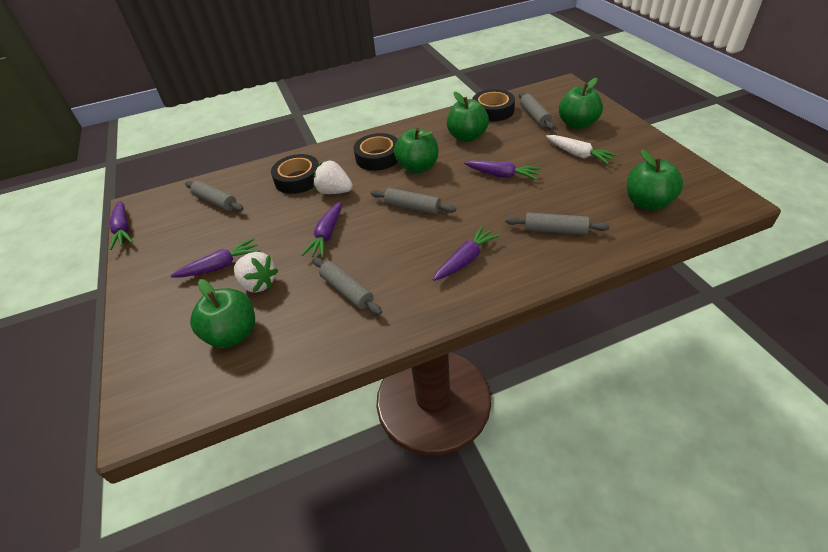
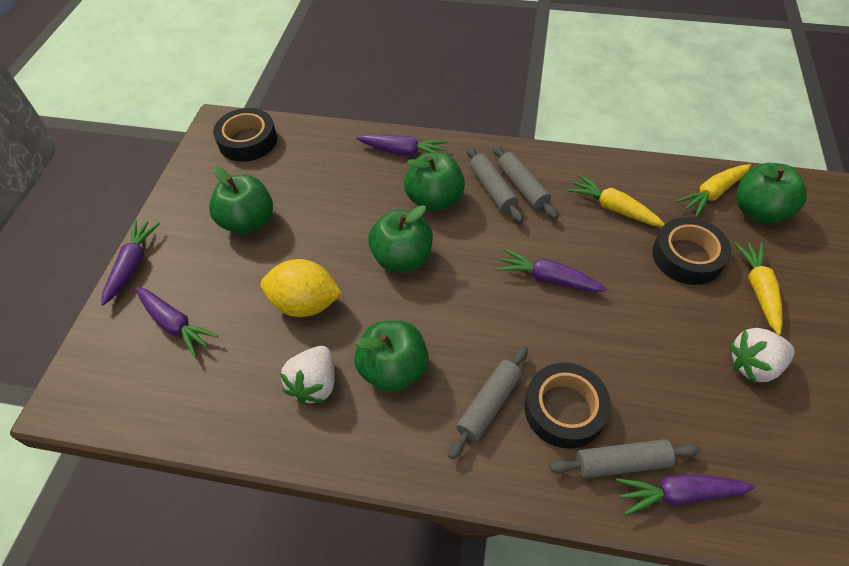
grey rolling pin: [185,181,244,211] [313,257,382,315] [370,188,456,214] [505,213,610,235] [519,92,554,130] = 5 -> [448,346,528,459] [466,146,523,223] [492,145,558,219] [550,439,700,478] = 4
white carrot: [546,135,618,165] = 1 -> none = 0
yellow carrot: none = 0 -> [568,175,665,227] [675,164,751,217] [734,242,783,335] = 3
yellow lemon: none = 0 -> [261,259,342,317] = 1

